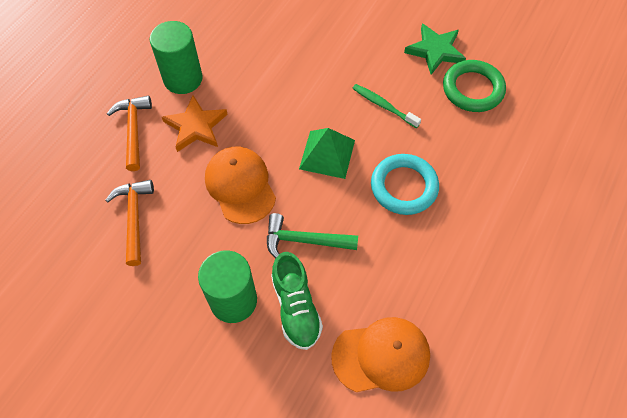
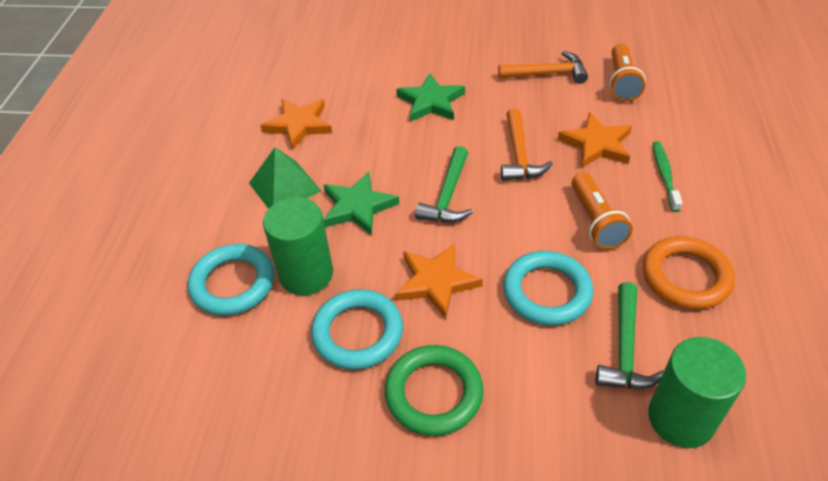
green hammer: [267,213,358,258] = 1 -> [415,146,473,223] [596,282,664,389] = 2
green shoe: [271,252,323,350] = 1 -> none = 0
green star: [404,23,466,75] = 1 -> [323,172,399,236] [396,73,465,122] = 2
orange cap: [205,146,276,224] [331,317,430,392] = 2 -> none = 0
orange flashlight: none = 0 -> [572,172,633,249] [609,44,646,101] = 2
orange ring: none = 0 -> [643,236,735,309] = 1
orange star: [162,95,228,152] = 1 -> [260,99,332,150] [395,243,483,319] [558,112,632,168] = 3
turquoise ring: [371,154,439,215] = 1 -> [188,244,275,316] [311,289,403,370] [503,251,593,325] = 3

